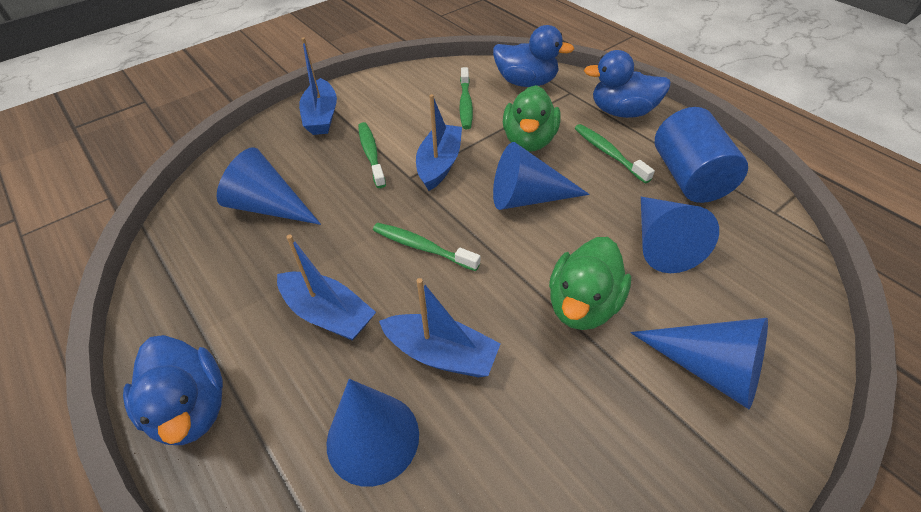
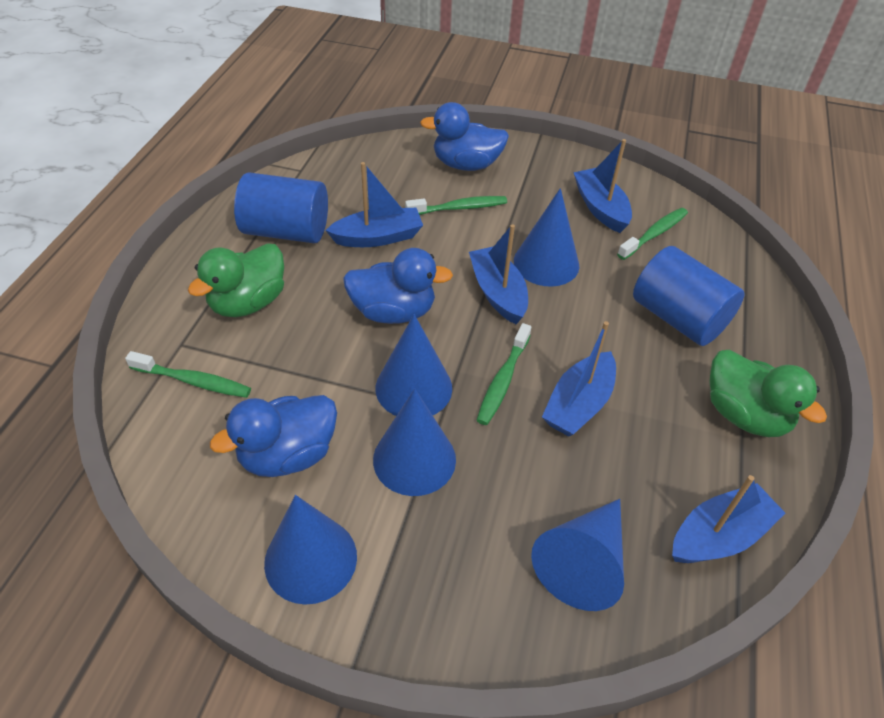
blue boat: [277,235,376,341] [299,37,337,135] [379,278,501,377] [416,94,462,191] = 4 -> [325,162,423,247] [469,224,528,324] [542,321,616,436] [573,139,632,233] [672,475,785,563] = 5
blue cylinder: [655,107,748,203] = 1 -> [234,172,328,243] [633,246,745,346] = 2

